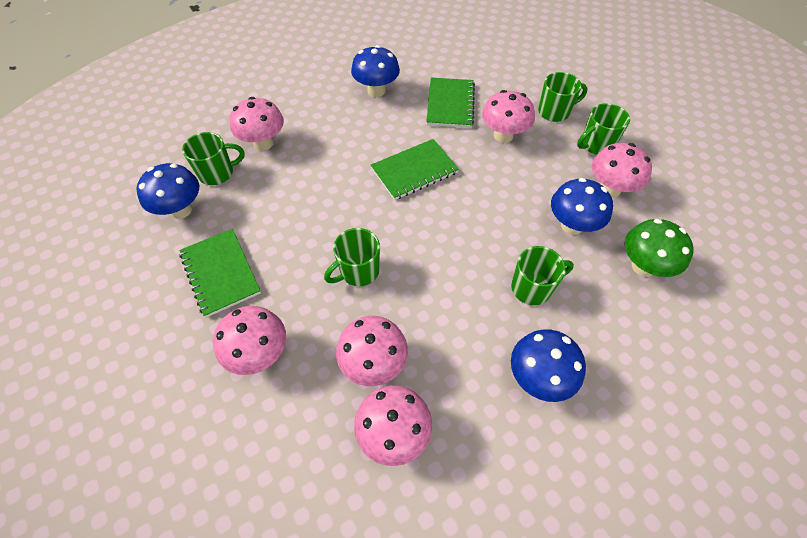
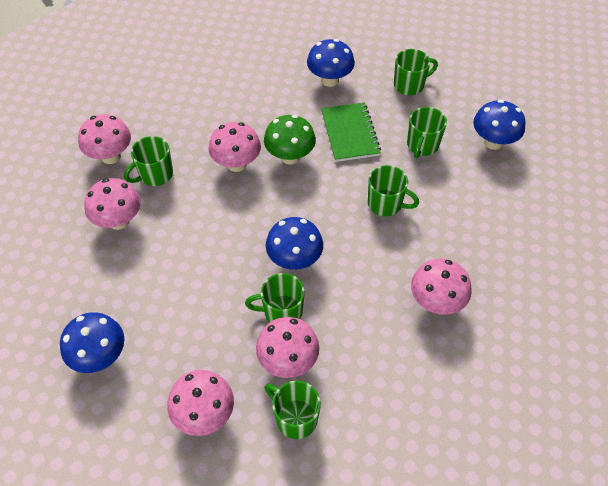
green mug: [182,132,245,185] [324,228,380,286] [511,246,574,305] [538,72,588,122] [577,103,630,155] = 5 -> [124,136,173,186] [245,273,305,323] [264,381,321,439] [368,165,419,217] [394,49,438,95] [407,107,447,158] = 6
green notebook: [179,229,261,318] [371,139,459,200] [426,78,475,128] = 3 -> [321,102,381,162] = 1

